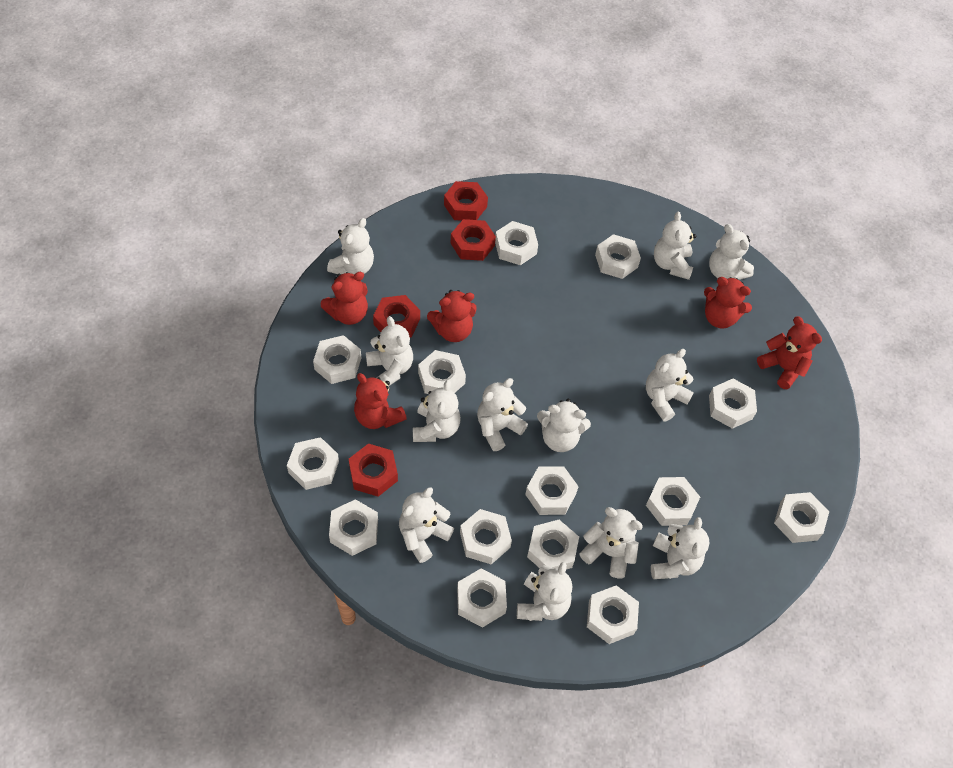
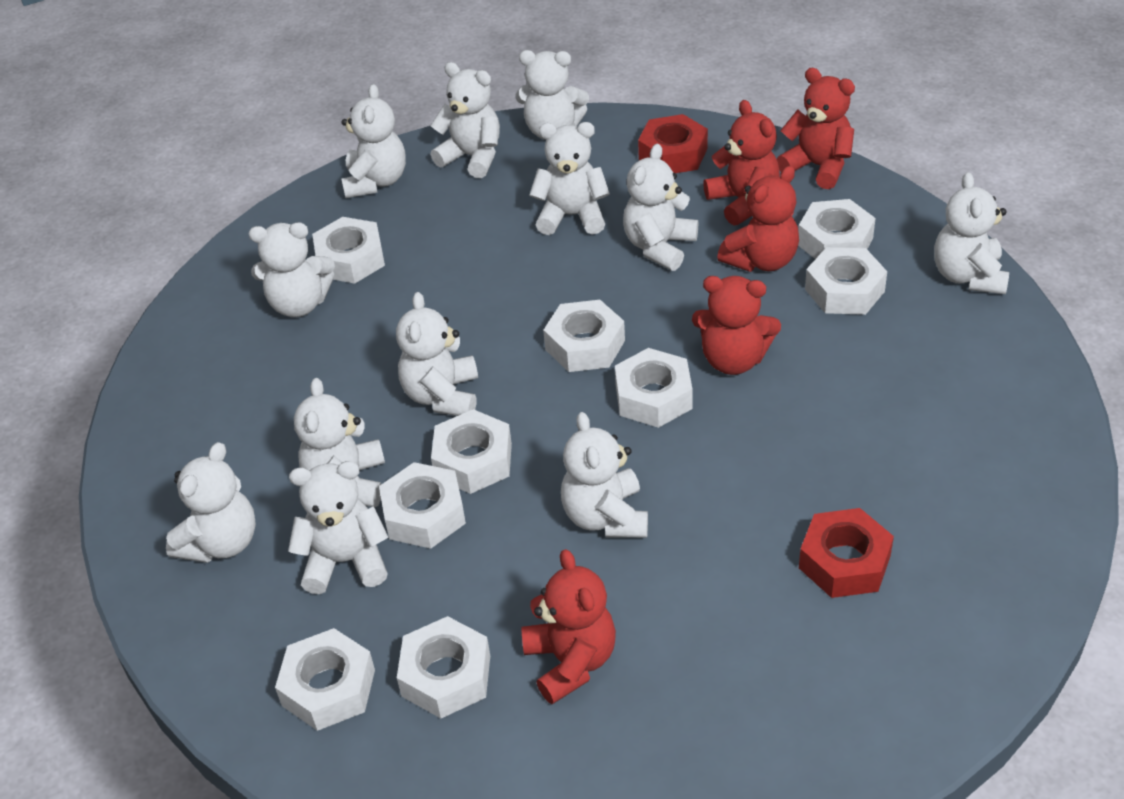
red nut: [349,443,398,497] [373,295,420,337] [444,181,488,221] [451,219,496,261] = 4 -> [638,114,708,173] [799,508,894,598] = 2
white nut: [287,437,339,490] [313,335,361,384] [329,499,378,556] [418,350,466,394] [457,569,507,628] [460,509,512,564] [495,221,538,265] [525,466,579,515] [527,520,579,569] [587,585,639,644] [595,234,641,279] [646,477,700,526] [709,379,757,429] [774,492,829,543] = 14 -> [275,628,375,731] [312,217,385,284] [379,462,466,549] [397,616,490,718] [431,409,512,494] [543,300,625,372] [615,348,692,428] [798,199,876,259] [805,247,887,315] = 9

